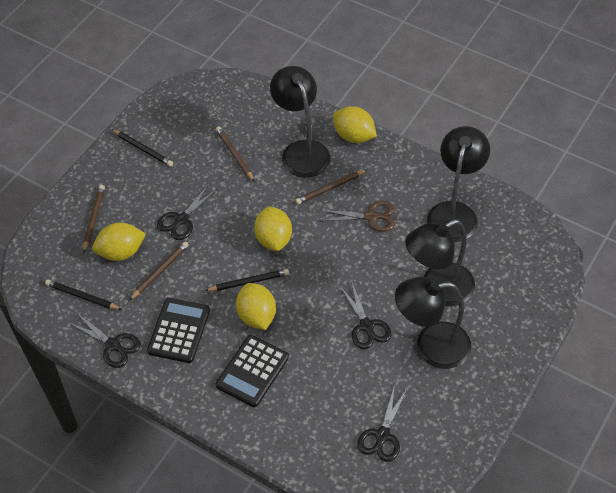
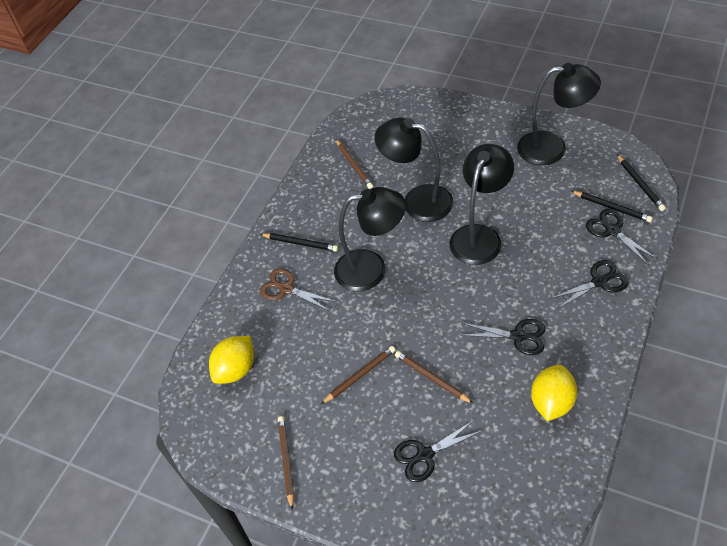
black calculator: [147,298,210,363] [216,335,289,407] = 2 -> none = 0
yellow lemon: [92,223,146,261] [236,283,276,330] [254,206,292,251] [333,106,377,143] = 4 -> [209,336,254,384] [531,365,577,421] = 2

